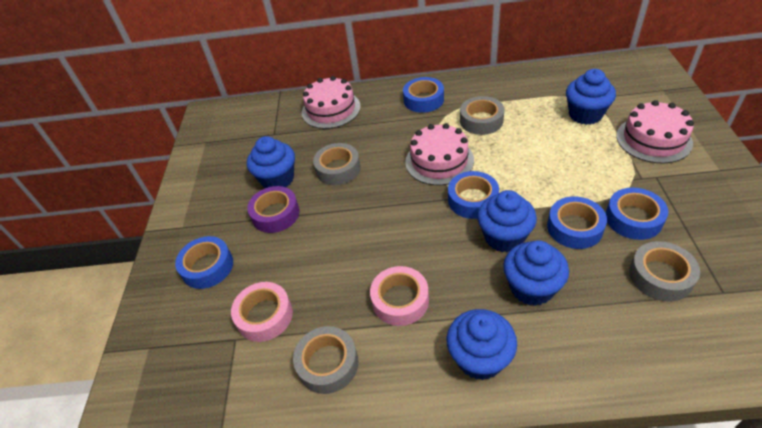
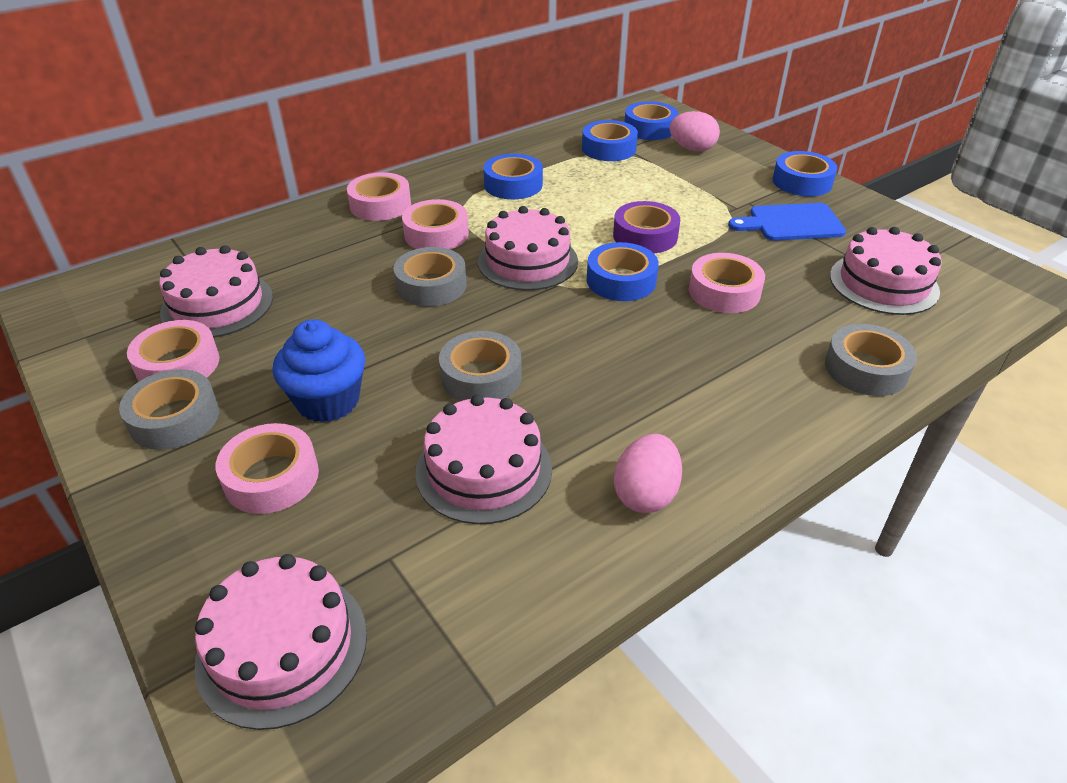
blue cupcake: [247,136,295,188] [446,309,517,380] [477,190,537,252] [503,240,569,306] [566,69,616,125] = 5 -> [273,319,365,423] = 1
blue cutting board: none = 0 -> [728,203,846,241] = 1
pink cake: [302,76,361,129] [405,123,474,185] [616,100,694,163] = 3 -> [159,245,273,338] [195,554,367,730] [415,395,552,524] [478,206,578,291] [830,227,942,315] = 5
pink egg: none = 0 -> [614,434,682,513] [669,111,720,151] = 2
pink tape: [231,282,293,342] [370,266,429,326] = 2 -> [127,320,219,382] [216,423,319,514] [347,172,411,221] [402,199,469,249] [689,253,765,313] = 5

